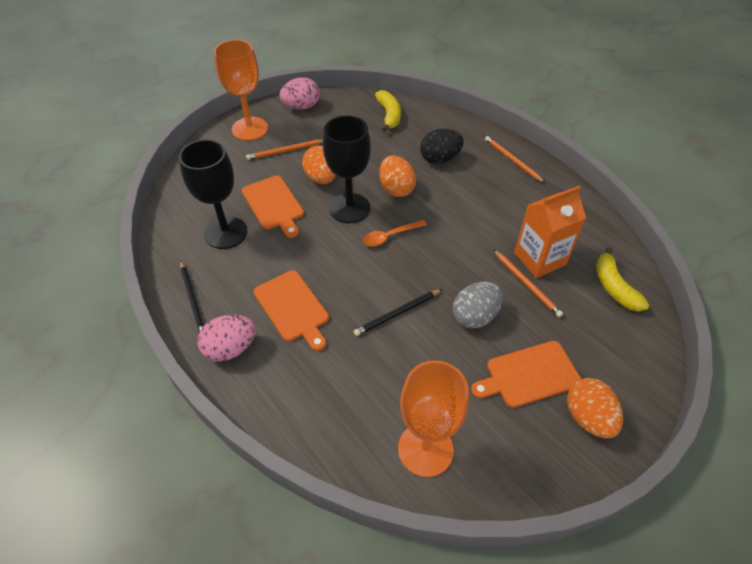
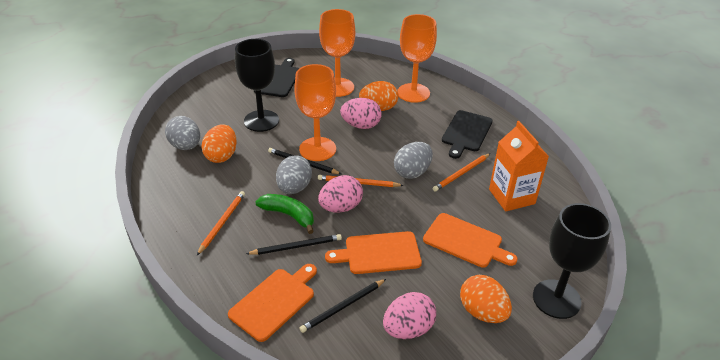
black cutting board: none = 0 -> [254,58,299,97] [442,110,493,159] = 2
black egg: [420,129,464,164] = 1 -> none = 0
black pencil: [180,261,204,333] [354,289,442,336] = 2 -> [246,234,342,255] [268,148,341,174] [300,279,386,333] = 3
green banana: none = 0 -> [255,194,314,234] = 1
grey egg: [453,282,503,329] = 1 -> [165,116,200,150] [276,155,312,194] [394,142,433,179] = 3
orange goblet: [214,40,268,141] [398,360,469,477] = 2 -> [294,64,336,161] [319,9,355,97] [397,14,437,103] = 3
orange spoon: [363,220,427,246] = 1 -> none = 0
pink egg: [198,315,256,362] [279,77,320,110] = 2 -> [318,175,363,213] [340,98,381,129] [383,292,436,339] = 3
yellow banana: [375,90,401,132] [596,247,649,311] = 2 -> none = 0

